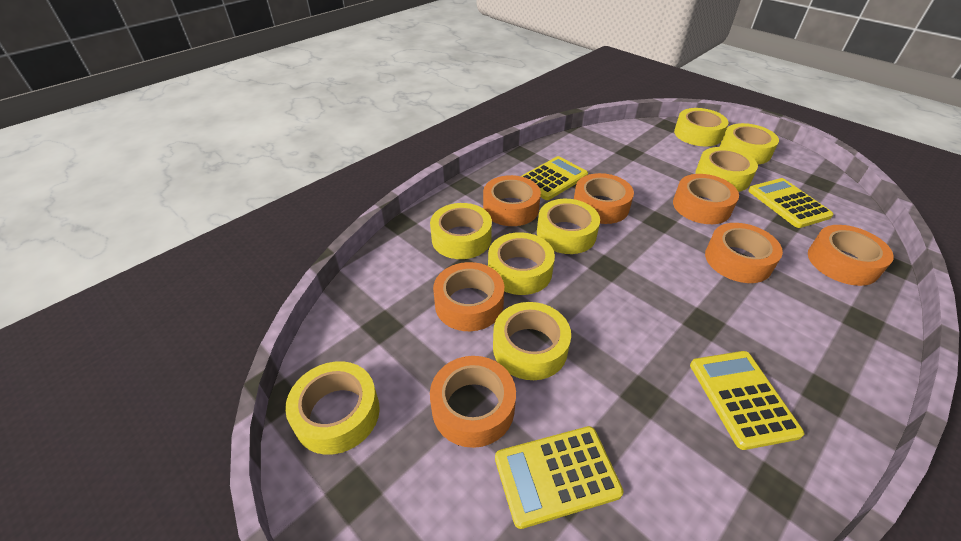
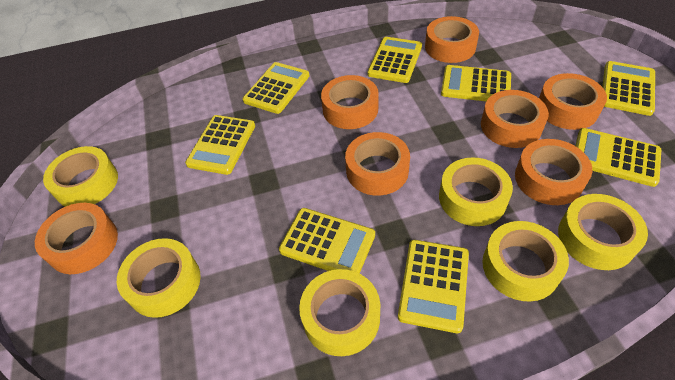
yellow calculator: [495,426,624,529] [521,156,588,200] [690,351,804,450] [748,178,834,228] = 4 -> [185,115,255,175] [243,62,309,114] [279,208,375,274] [368,37,422,83] [398,240,469,333] [441,65,511,101] [576,128,661,187] [602,61,655,116] = 8
yellow tape: [285,361,380,455] [430,203,492,259] [488,232,555,295] [493,302,571,380] [537,199,600,254] [674,108,728,146] [695,147,758,192] [720,123,779,164] = 8 -> [43,146,118,207] [117,238,201,318] [299,269,380,356] [439,157,513,226] [482,221,569,302] [558,194,648,270] = 6

